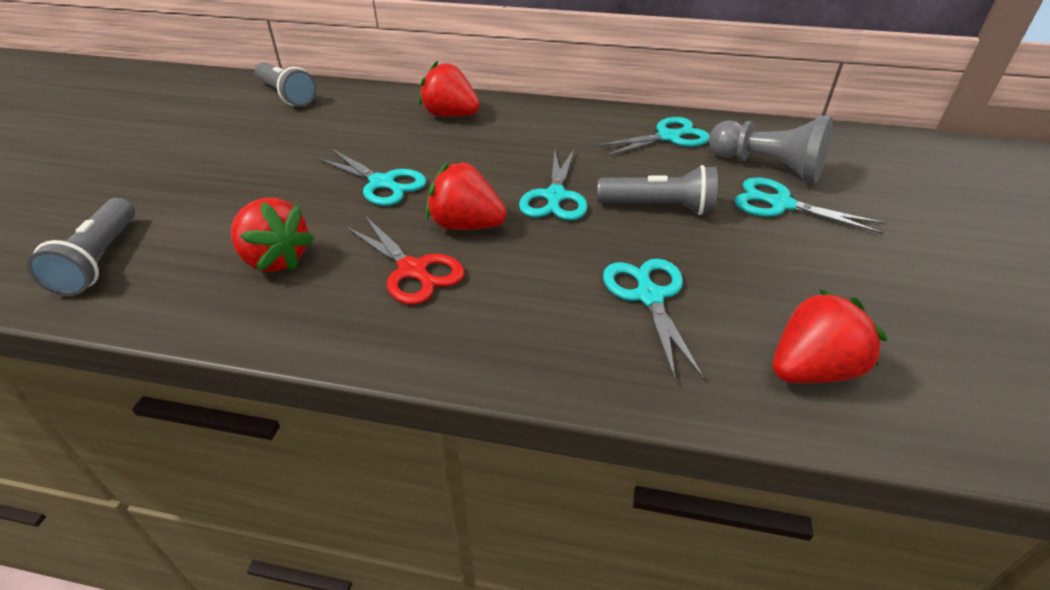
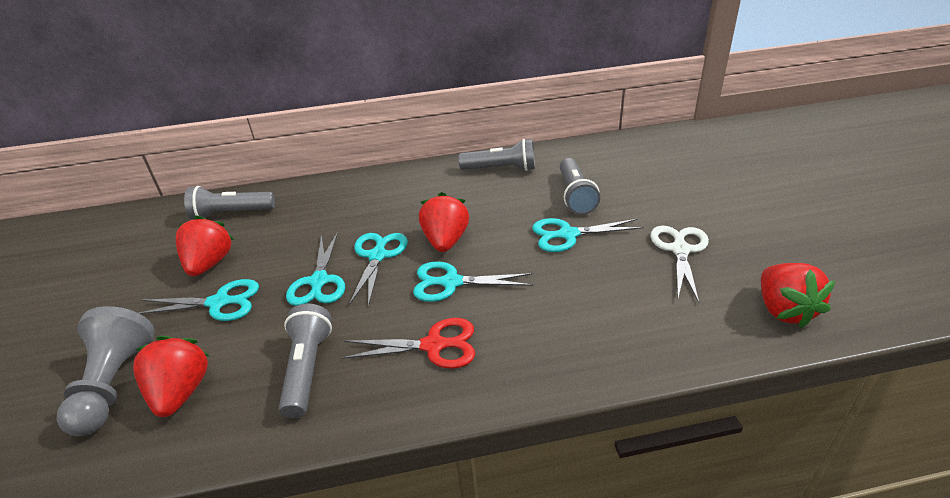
grey flashlight: [27,198,135,296] [255,62,317,107] [597,165,718,215] = 3 -> [184,186,275,219] [279,304,332,418] [458,139,535,171] [560,158,600,215] = 4
white scissors: none = 0 -> [650,226,709,303] = 1

